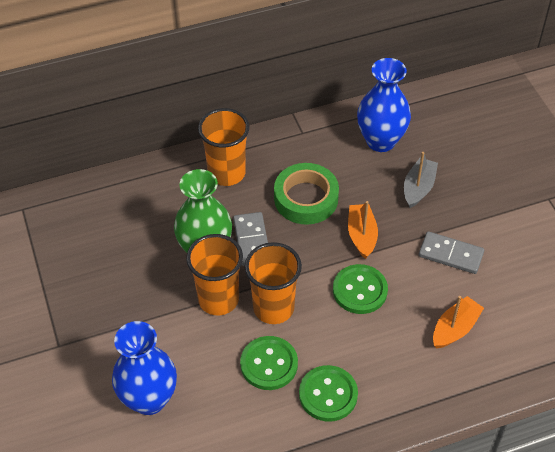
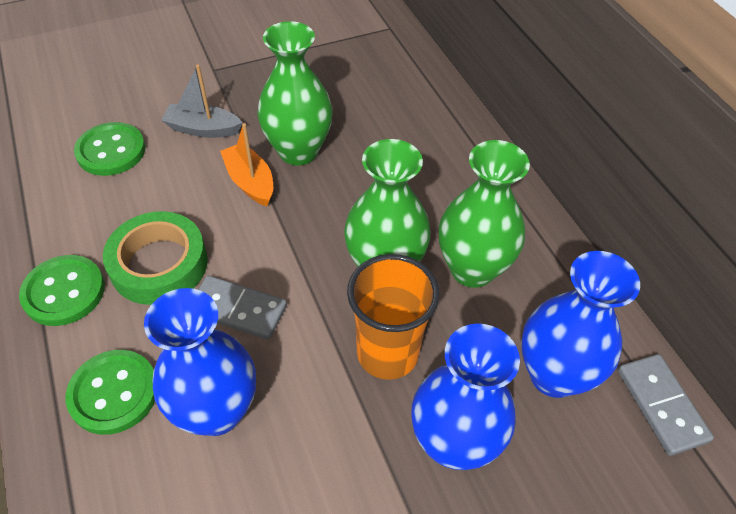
blue vase: [112,321,177,415] [357,58,411,152] = 2 -> [144,288,256,436] [411,324,520,470] [521,251,640,398] = 3
green vase: [174,169,232,253] = 1 -> [257,21,333,165] [344,139,431,267] [439,140,530,288] = 3
orange boat: [348,201,378,259] [433,296,484,349] = 2 -> [220,123,273,206] = 1
orange cup: [186,234,243,315] [198,108,249,186] [245,242,302,324] = 3 -> [347,254,439,380] = 1

